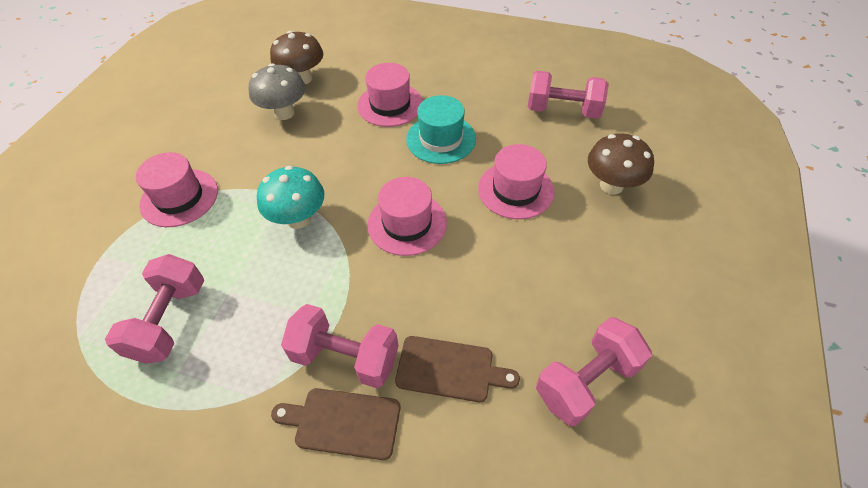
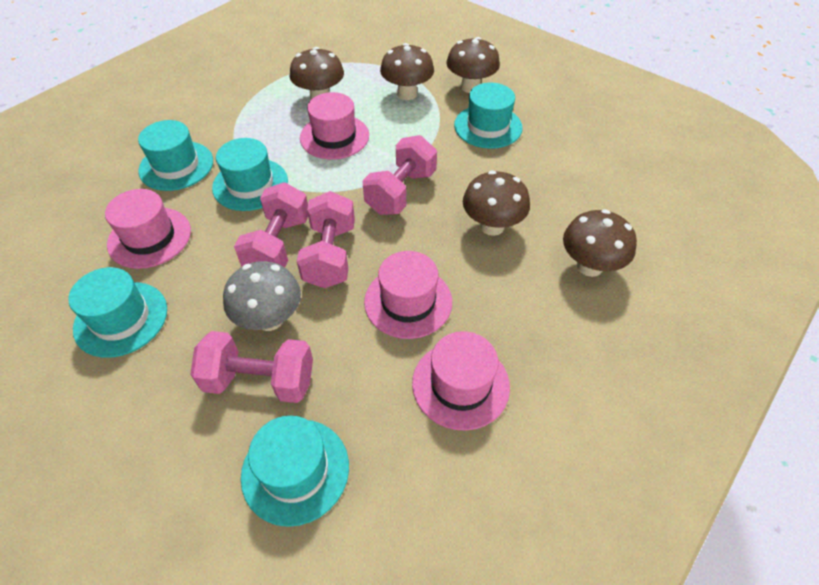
brown cutting board: [271,388,400,460] [395,336,520,402] = 2 -> none = 0
brown mushroom: [270,31,323,84] [588,133,654,195] = 2 -> [290,47,344,100] [380,43,434,100] [447,37,500,93] [463,170,530,236] [563,209,637,277] = 5
turquoise hat: [406,95,476,164] = 1 -> [68,267,167,358] [138,120,213,191] [212,138,288,211] [241,416,349,527] [454,83,523,149] = 5
turquoise mushroom: [257,166,324,229] = 1 -> none = 0

